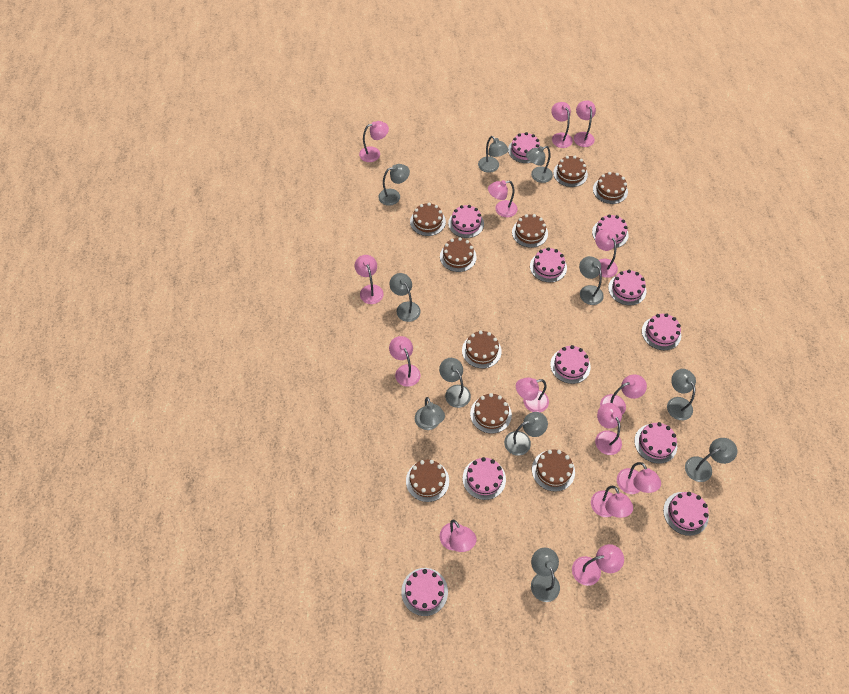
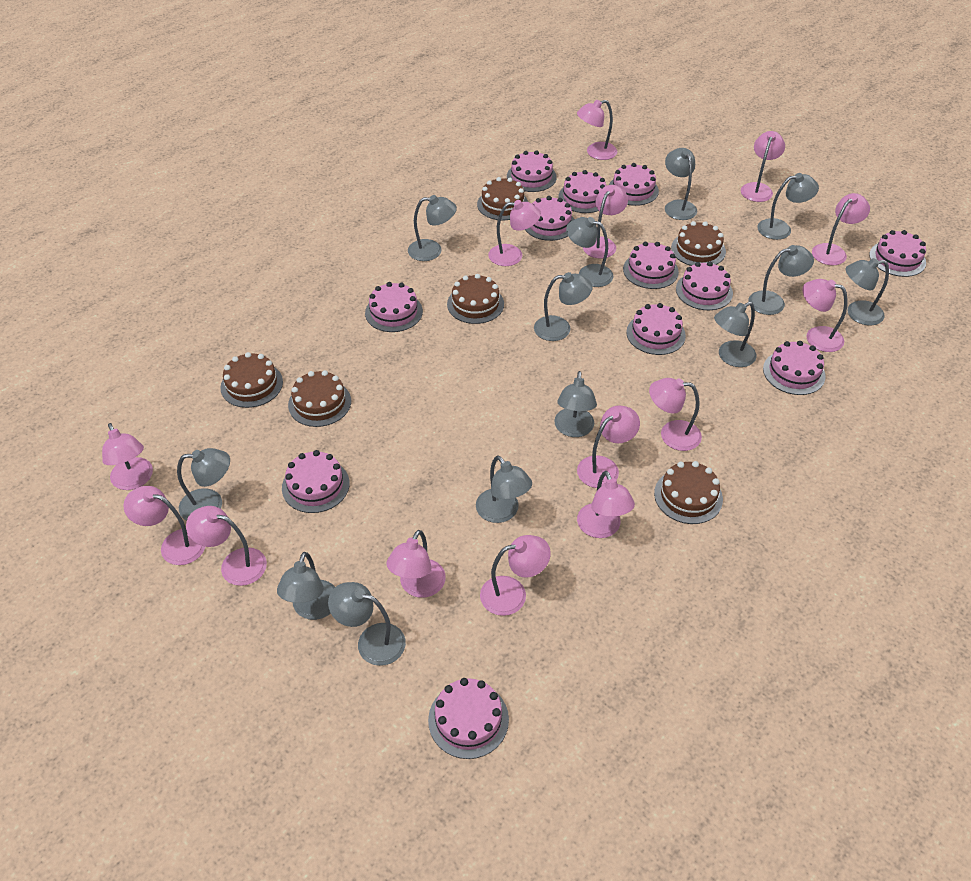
brown cake: [406,460,449,502] [410,203,446,236] [440,237,477,272] [462,330,502,368] [470,393,512,434] [512,214,548,248] [532,449,575,492] [553,156,588,187] [593,172,628,204] = 9 -> [220,352,283,408] [288,370,351,427] [447,274,504,324] [477,177,528,220] [654,461,723,524] [671,221,726,266] = 6
grey lamp: [378,164,410,206] [389,273,421,322] [415,397,445,430] [439,358,471,408] [478,136,509,173] [504,412,548,456] [526,146,553,183] [531,548,560,602] [579,256,604,305] [667,369,696,420] [685,438,737,482] = 11 -> [177,448,230,521] [277,552,335,620] [328,582,406,666] [408,195,457,261] [476,456,532,523] [534,272,593,341] [554,371,597,437] [566,217,613,287] [665,148,697,220] [714,302,757,367] [749,245,814,315] [757,173,819,240] [846,258,889,326] = 13
pink cake: [401,568,448,616] [448,205,484,238] [463,457,506,500] [508,132,540,163] [530,247,567,283] [550,345,591,384] [592,214,629,248] [608,270,647,305] [634,422,677,464] [642,313,681,350] [663,492,709,536] = 11 -> [282,450,350,513] [365,282,423,332] [428,678,509,759] [507,150,557,192] [525,196,575,241] [559,170,606,213] [609,163,659,206] [623,242,679,289] [626,303,686,355] [676,262,733,310] [763,341,826,395] [869,230,926,277] = 12

